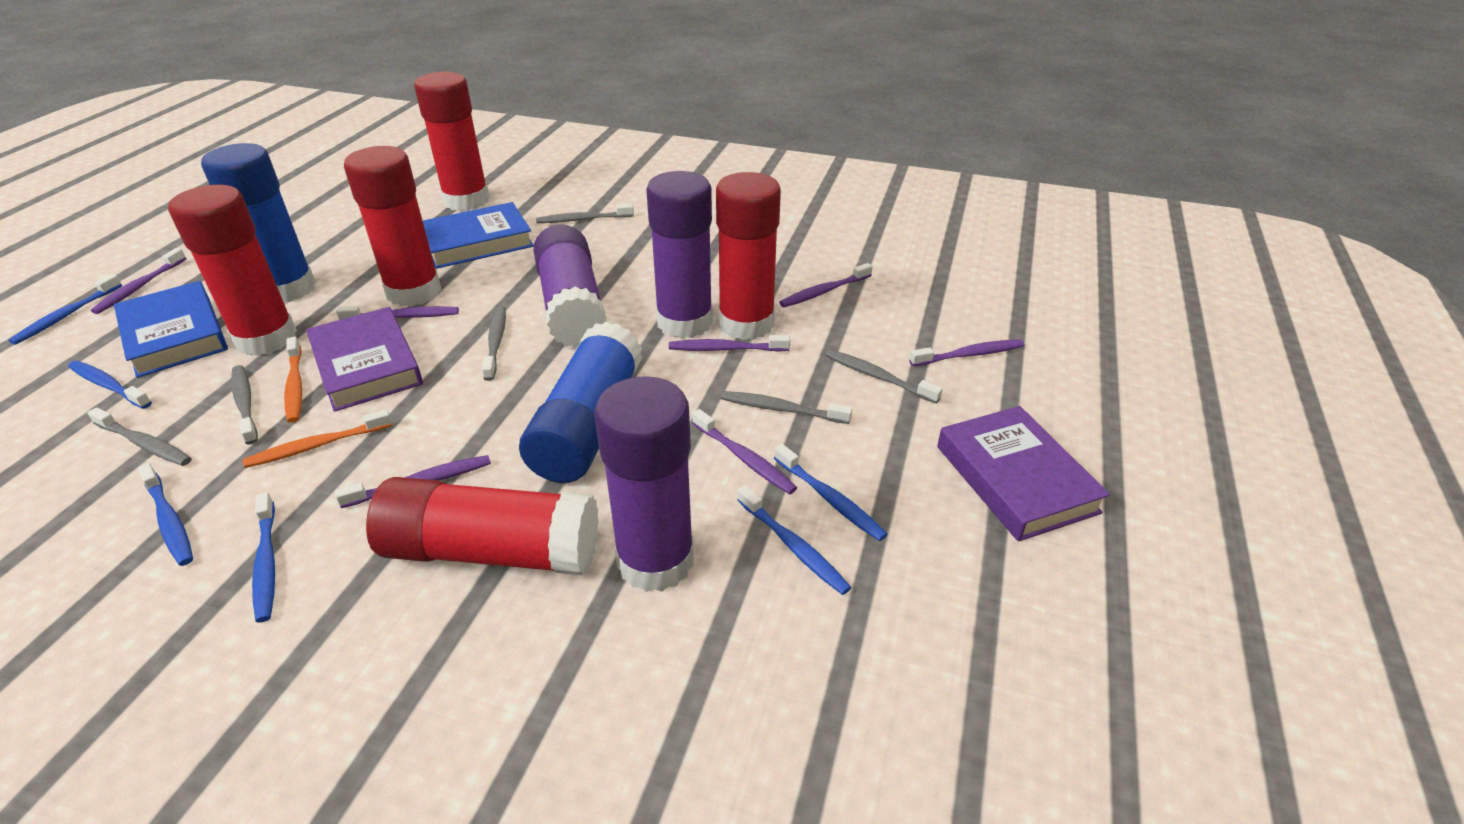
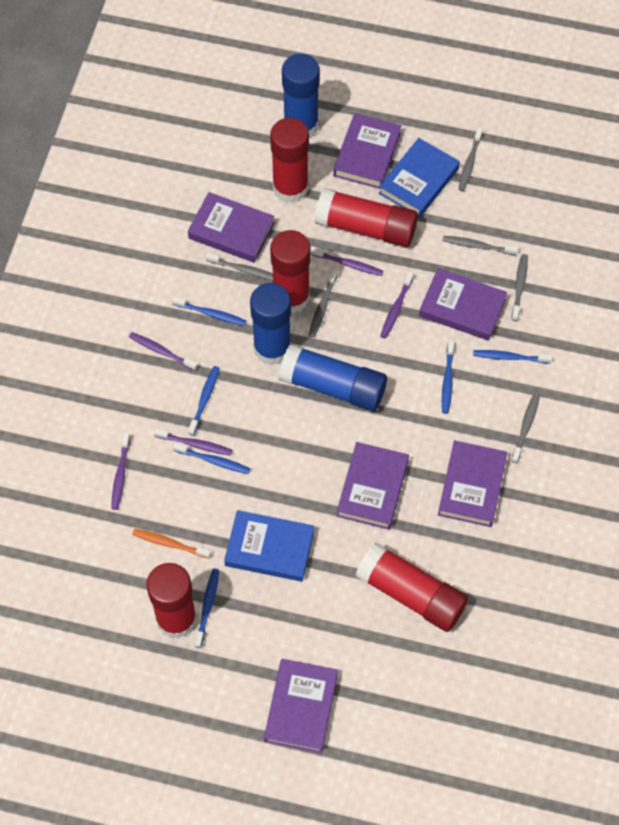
blue glue stick: [201,143,316,302] [519,321,642,483] = 2 -> [250,283,291,365] [279,344,387,411] [282,54,320,138] = 3
orange toothbrush: [243,409,392,468] [284,337,302,423] = 2 -> [132,529,211,559] = 1
purple book: [306,307,423,412] [937,406,1110,541] = 2 -> [188,192,275,263] [264,659,338,753] [333,113,401,189] [337,442,409,530] [419,268,507,341] [438,440,507,527] = 6
purple glue stick: [533,224,607,348] [595,376,694,592] [646,171,713,339] = 3 -> none = 0
purple toothbrush: [91,248,186,314] [335,455,491,508] [336,306,459,320] [669,335,790,351] [692,409,797,494] [779,263,873,307] [909,339,1024,366] = 7 -> [111,432,130,510] [129,332,198,371] [154,428,232,456] [311,246,383,276] [380,271,414,339] = 5

